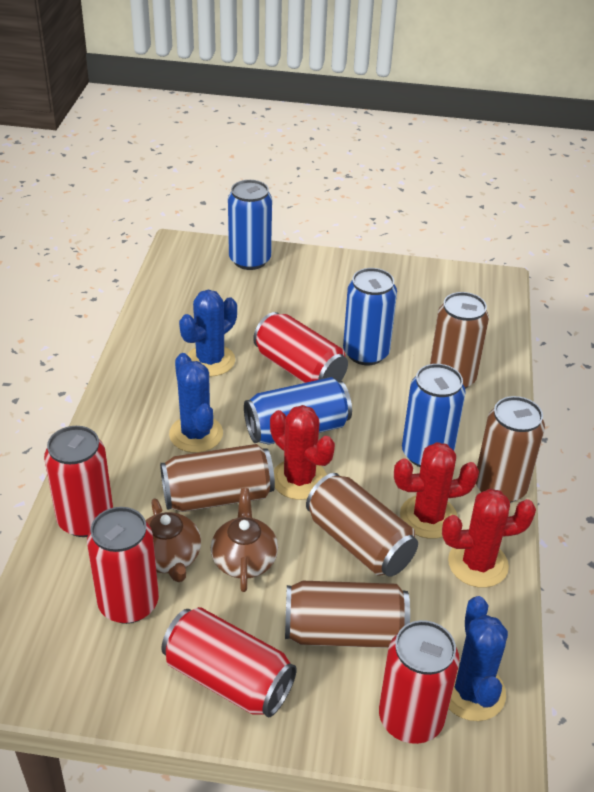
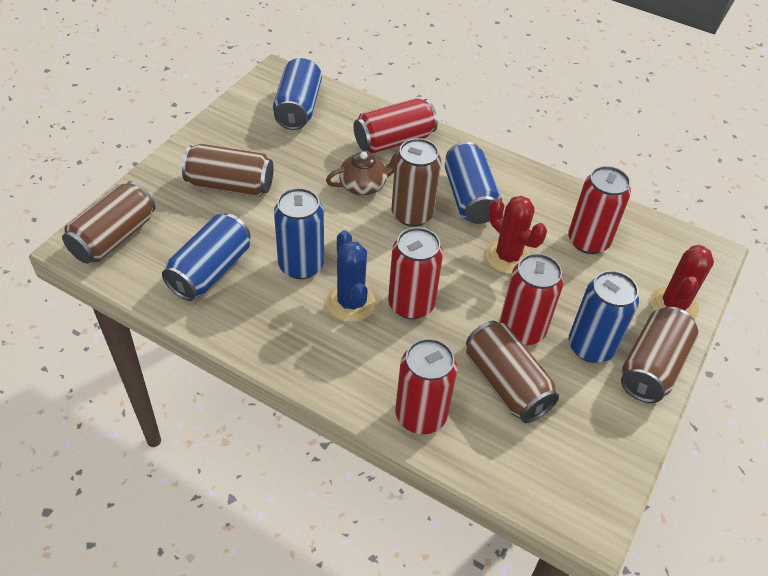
blue cactus: [169,353,223,453] [179,290,237,377] [448,596,508,721] = 3 -> [326,230,376,322] = 1
blue can: [228,180,272,270] [244,377,352,445] [343,268,397,365] [402,364,466,467] = 4 -> [162,214,251,301] [273,58,322,130] [274,188,324,279] [445,142,502,224] [569,271,639,363] = 5
brown teapot: [145,499,201,582] [211,488,278,592] = 2 -> [326,152,397,195] = 1
red cactus: [270,405,335,500] [394,442,479,539] [442,488,536,588] = 3 -> [485,196,547,274] [650,245,714,319] = 2

